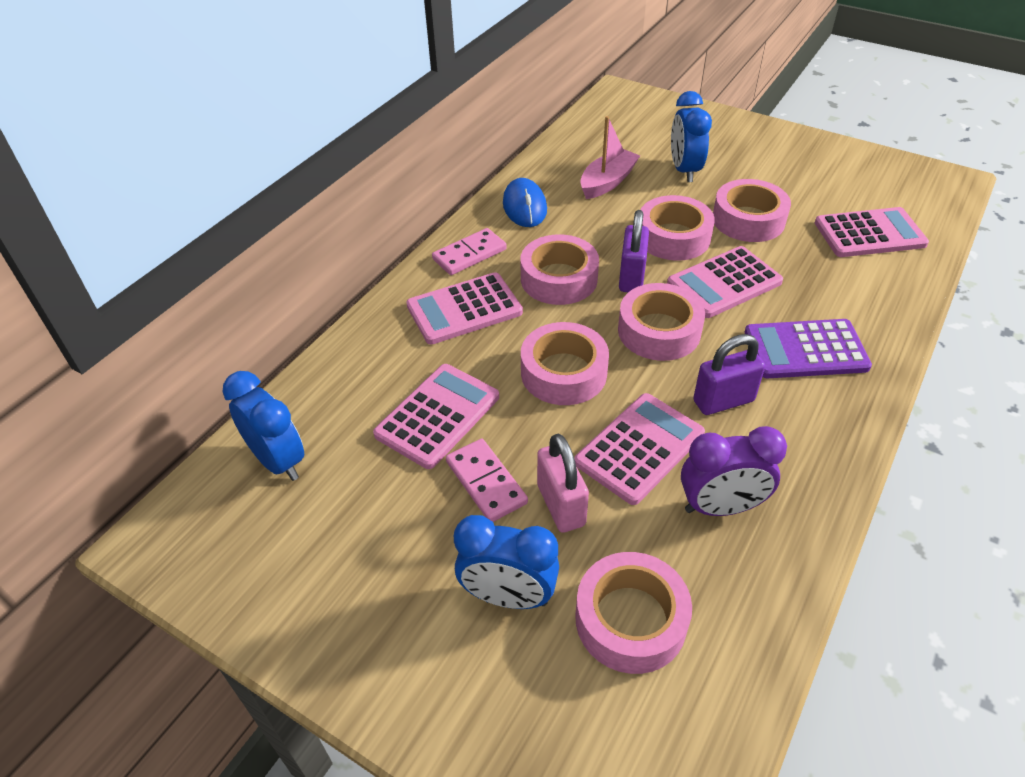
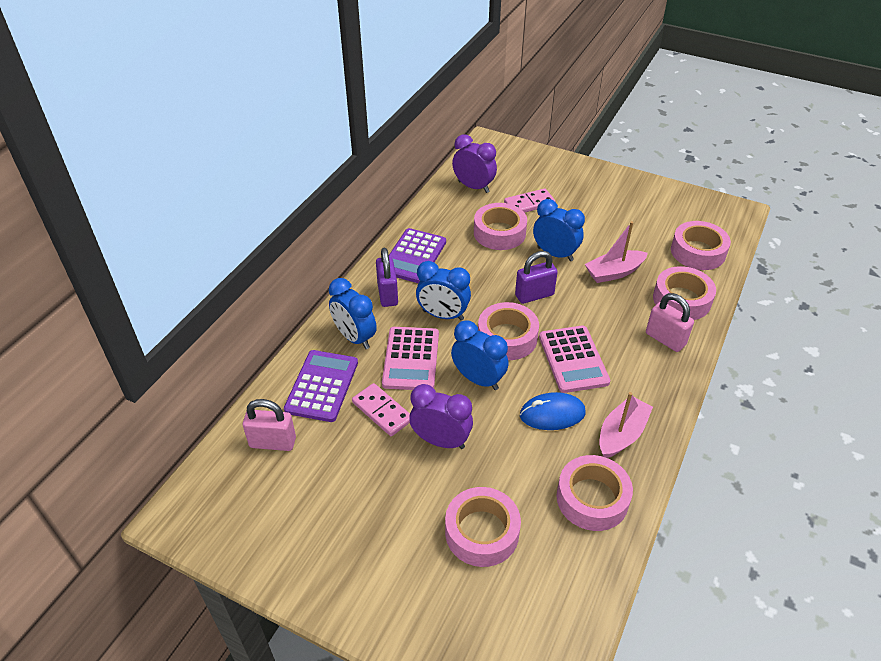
blue clock: [222,371,304,481] [454,515,559,609] [671,91,712,182] = 3 -> [329,278,377,349] [416,261,471,321] [451,320,508,390] [533,199,585,261] = 4
pink boat: [580,116,640,199] = 1 -> [585,221,648,283] [599,392,653,458] = 2
pink calculator: [373,364,499,469] [406,272,523,345] [574,393,705,505] [667,246,783,318] [815,207,929,257] = 5 -> [382,327,439,390] [539,326,611,393] = 2
pink padlock: [537,434,589,533] = 1 -> [243,399,296,451] [646,293,694,352] = 2
purple calculator: [745,319,872,378] = 1 -> [284,350,358,422] [389,228,446,283] = 2
purple clock: [681,426,787,516] = 1 -> [409,384,473,449] [452,134,497,193] = 2

